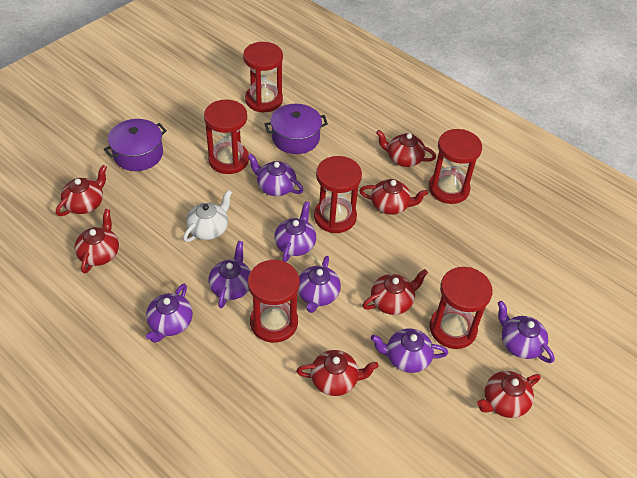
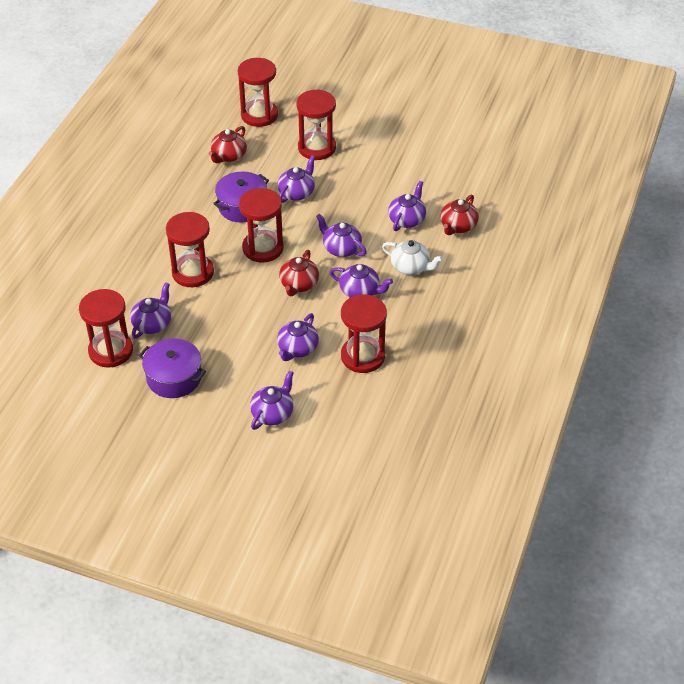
red teapot: [56,165,107,216] [74,209,119,274] [296,350,379,396] [360,179,428,215] [363,269,428,315] [376,130,436,167] [477,371,541,418] = 7 -> [209,126,247,163] [279,250,319,296] [440,195,479,235] = 3

